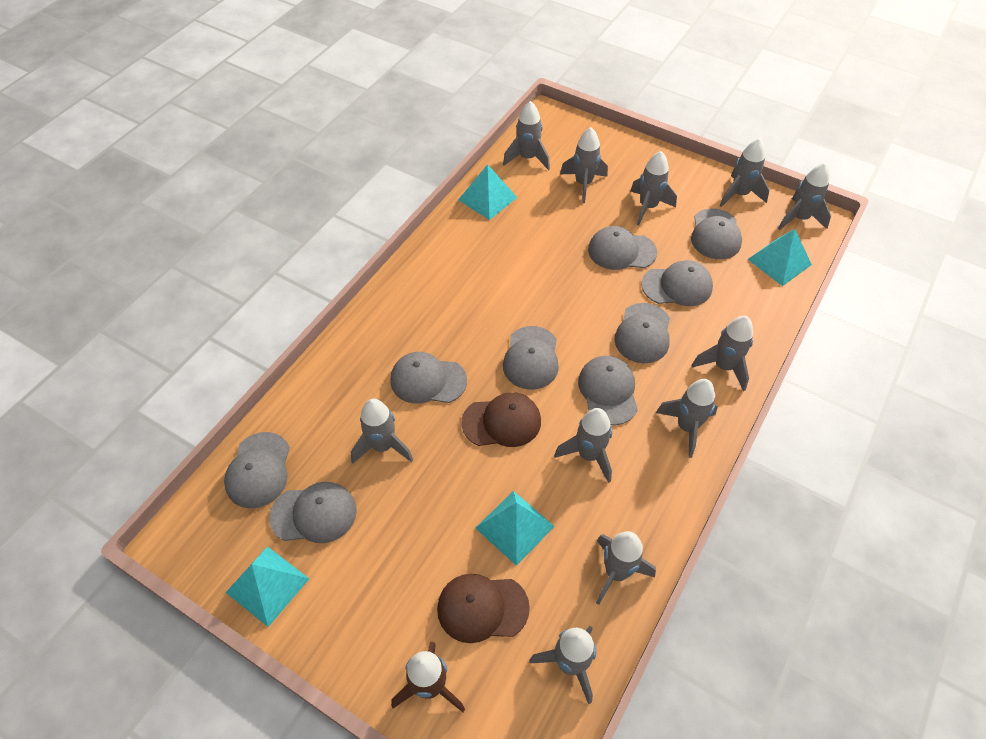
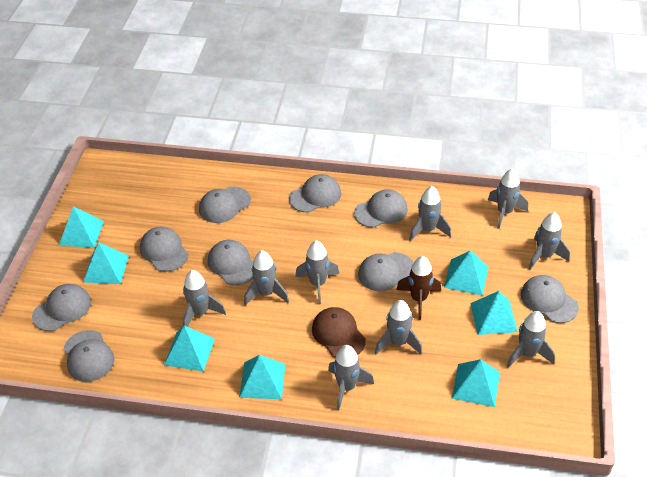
brown cap: [437,574,530,643] [461,392,541,447] = 2 -> [312,307,366,358] = 1
grey rocket: [351,399,413,464] [503,101,550,170] [529,626,596,704] [554,408,612,483] [560,127,608,203] [596,531,656,605] [630,151,677,225] [656,379,718,458] [692,316,753,391] [720,138,770,207] [778,162,831,230] = 11 -> [183,270,226,327] [244,250,289,306] [295,240,339,304] [328,345,374,410] [375,300,422,355] [409,186,451,241] [488,168,528,229] [507,311,555,368] [528,212,570,270] = 9
turquoise pyramid: [225,546,309,627] [458,164,518,220] [476,491,555,566] [748,229,812,286] = 4 -> [59,206,104,248] [83,242,129,284] [164,326,215,372] [239,355,285,399] [444,250,489,295] [452,359,500,407] [470,291,518,335] = 7

